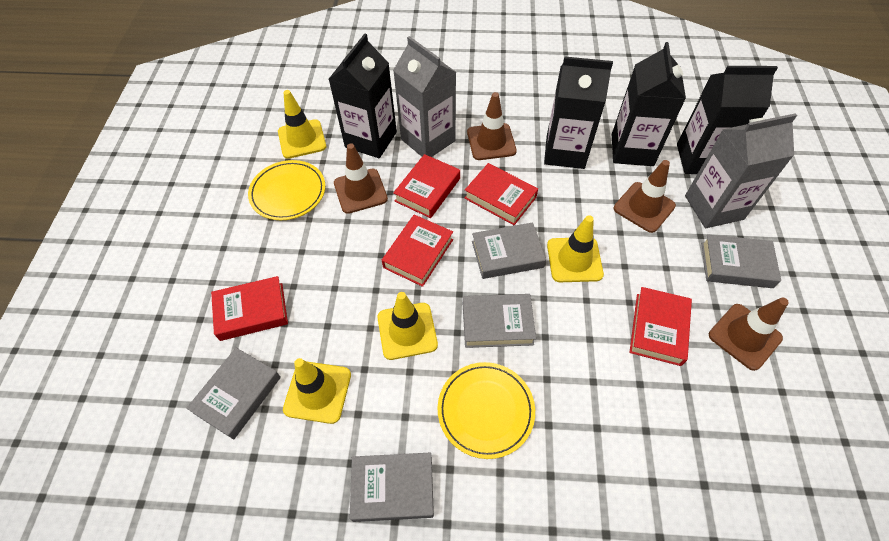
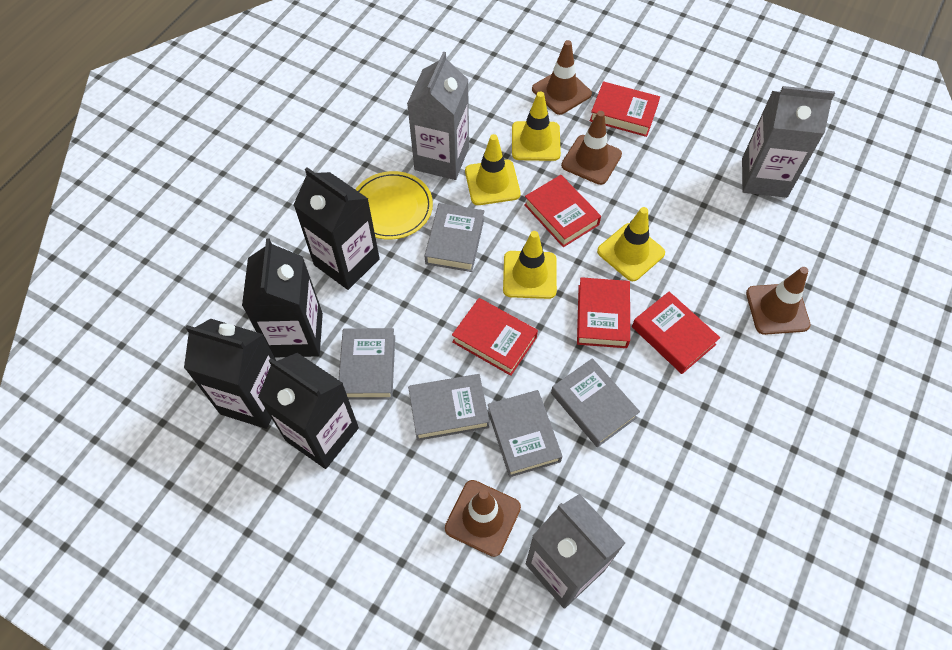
grey carton: [393,36,456,157] [685,113,797,228] = 2 -> [407,52,469,180] [526,494,625,609] [742,86,835,198] = 3
yellow plate: [248,160,325,220] [438,362,535,459] = 2 -> [355,171,433,240] = 1

